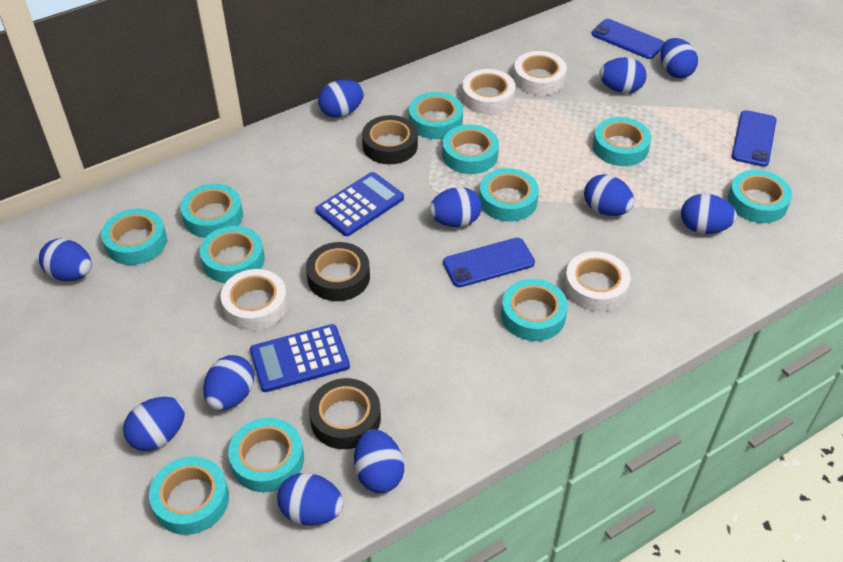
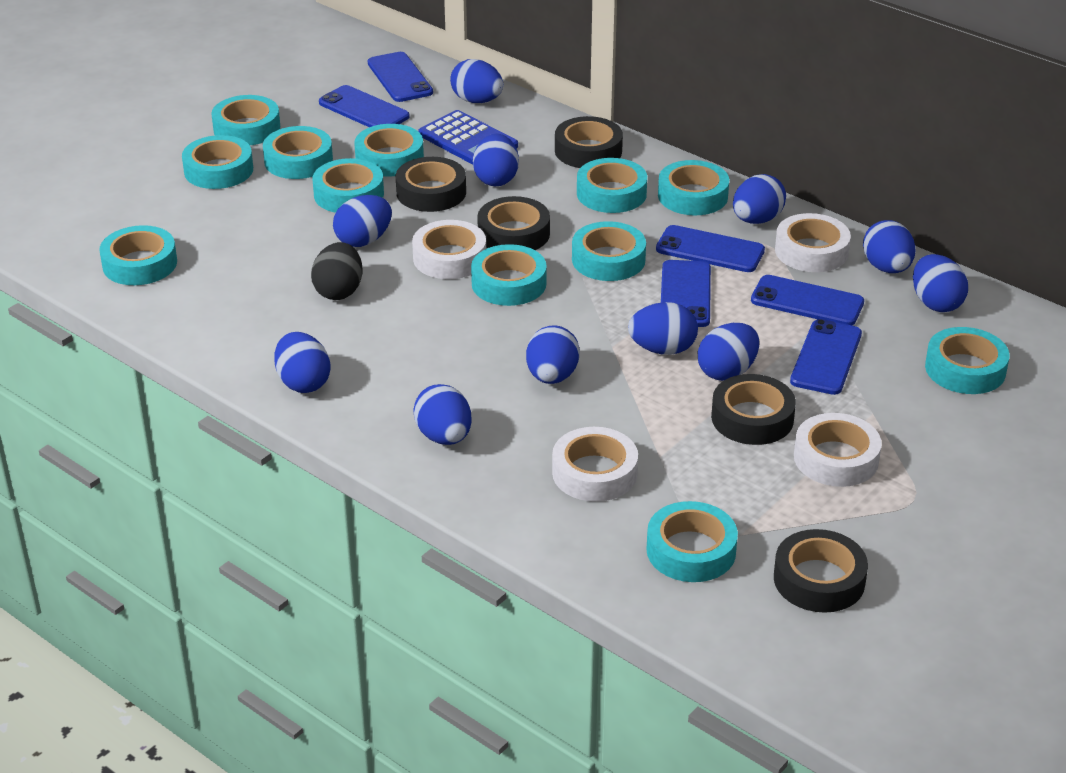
black egg: none = 0 -> [311,242,362,300] = 1
black tape: [306,242,370,301] [309,378,381,449] [362,115,418,164] = 3 -> [396,157,466,212] [477,196,550,250] [555,116,623,168] [711,374,796,445] [774,529,868,613] = 5
blue calculator: [250,324,350,392] [315,172,404,236] = 2 -> [419,110,518,165] = 1
blue phone: [443,238,535,287] [592,19,664,59] [732,110,777,167] = 3 -> [319,85,410,127] [368,52,433,102] [656,225,765,272] [661,260,711,327] [751,275,864,325] [790,319,862,395] = 6
turquoise tape: [101,208,167,265] [149,456,229,535] [180,184,243,238] [200,226,265,283] [228,418,304,492] [409,92,463,139] [442,124,499,174] [479,168,539,222] [501,279,568,341] [593,117,651,166] [728,170,792,223] = 11 -> [99,225,177,285] [182,135,253,189] [211,95,280,145] [263,126,333,179] [313,158,384,213] [354,124,424,177] [471,244,547,306] [572,221,646,281] [577,158,647,213] [646,501,738,582] [658,160,729,215] [925,327,1010,394] = 12

